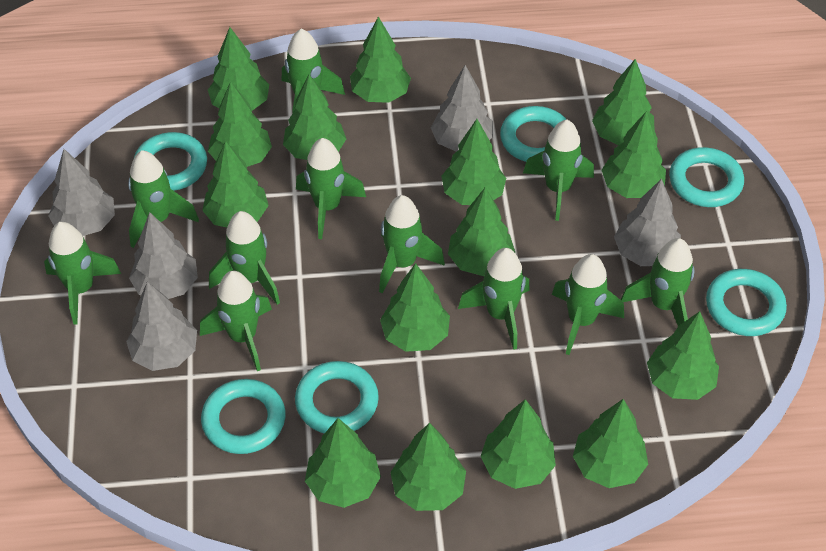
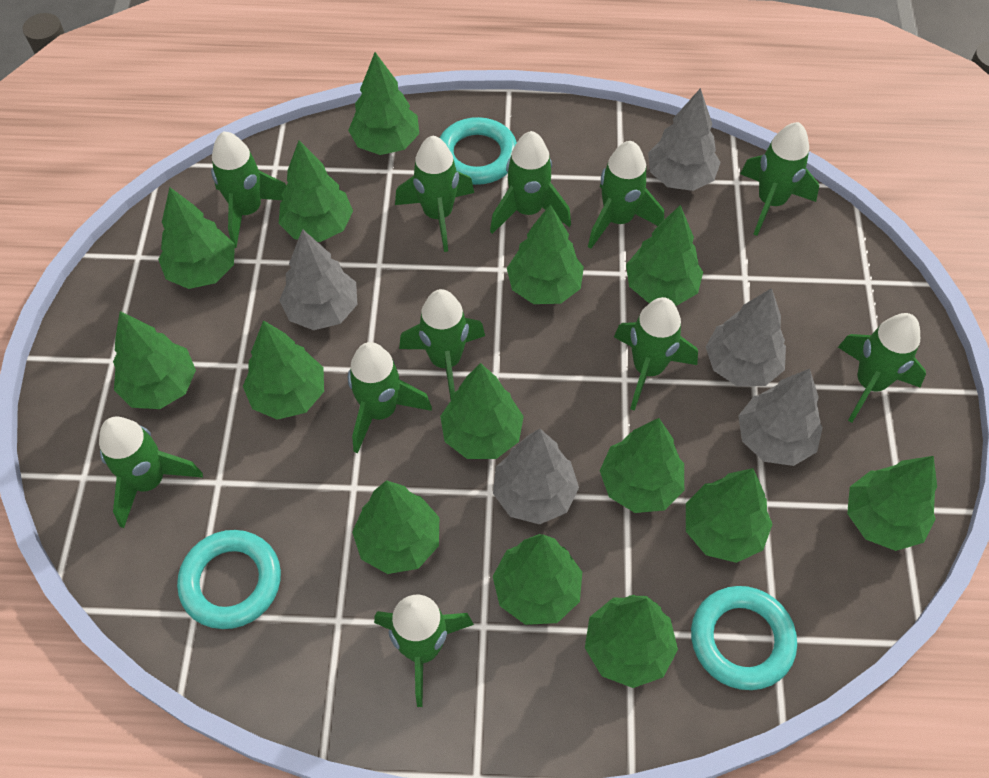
green tree: [202,141,269,227] [208,27,269,111] [208,81,272,167] [283,74,346,160] [305,418,381,508] [350,16,411,103] [380,263,450,352] [390,423,466,511] [441,119,506,205] [448,187,515,276] [481,399,556,489] [573,399,648,488] [592,59,655,145] [601,111,666,198] [647,311,719,400] = 15 -> [113,311,196,409] [158,187,235,289] [243,320,324,420] [279,141,353,242] [348,52,419,155] [352,480,439,574] [440,363,524,459] [493,534,582,625] [507,204,584,304] [585,595,678,688] [600,418,684,513] [626,205,703,306] [686,468,773,563] [847,456,937,551] = 14
turquoise ring: [134,132,207,191] [201,379,285,454] [295,361,379,433] [500,106,567,162] [669,147,744,207] [706,269,787,336] = 6 -> [177,530,281,629] [440,117,517,185] [691,586,797,690] = 3

